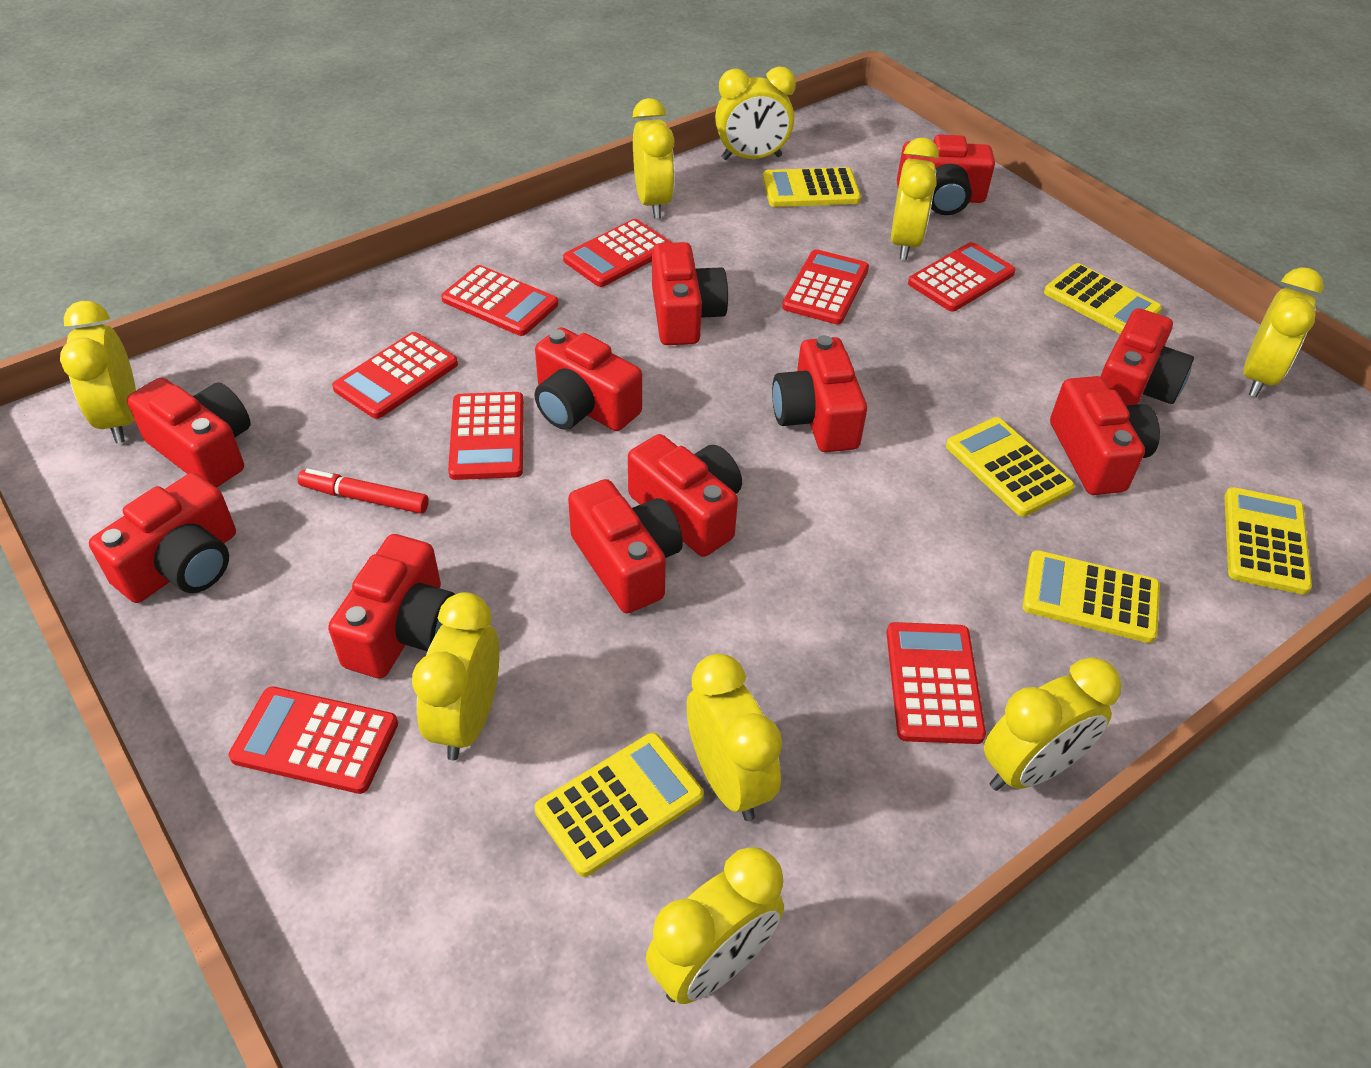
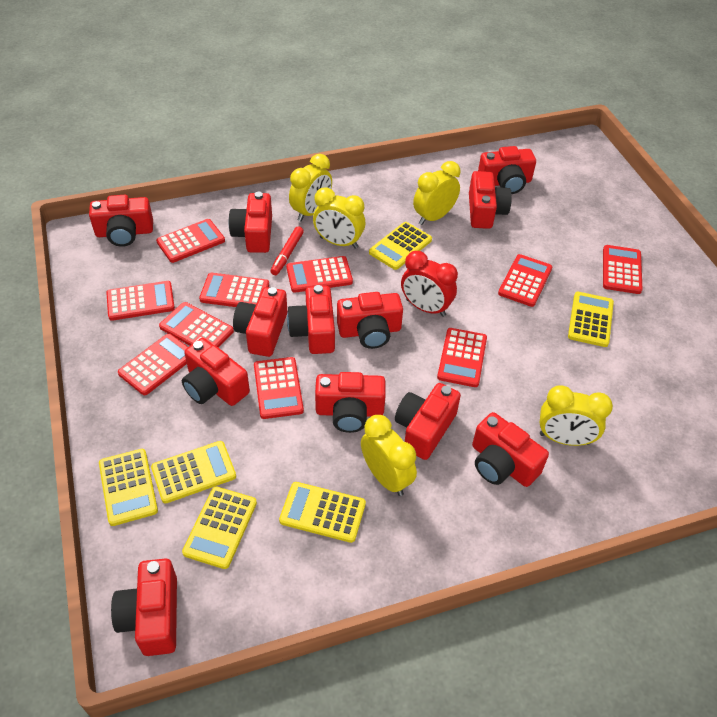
red calculator: [229,686,398,794] [332,332,458,419] [441,265,558,336] [448,392,524,480] [563,219,672,287] [782,249,869,324] [887,622,986,744] [908,242,1016,312] = 8 -> [106,281,175,321] [118,333,188,395] [156,219,225,263] [159,302,234,347] [199,273,269,307] [254,357,304,419] [286,256,353,293] [437,328,487,387] [498,254,552,307] [603,245,643,294] = 10
red camera: [89,473,236,603] [127,378,250,488] [328,534,455,678] [534,327,642,431] [568,479,683,613] [628,434,742,557] [652,242,728,345] [772,335,867,452] [897,134,995,215] [1050,376,1160,495] [1100,308,1194,406] = 11 -> [89,195,153,247] [111,558,177,656] [182,338,250,406] [229,192,272,253] [233,287,287,357] [287,285,335,354] [315,372,386,433] [337,292,403,349] [395,383,461,460] [469,171,512,229] [472,412,549,487] [478,146,536,194] = 12
red clock: none = 0 -> [401,251,458,317] = 1
yellow clock: [60,301,136,443] [412,592,499,760] [632,98,675,219] [646,847,784,1004] [687,654,782,821] [715,66,796,160] [891,137,939,260] [984,657,1121,791] [1244,267,1324,397] = 9 -> [289,154,332,221] [313,187,365,249] [361,415,417,496] [413,161,461,225] [539,385,613,446] = 5

